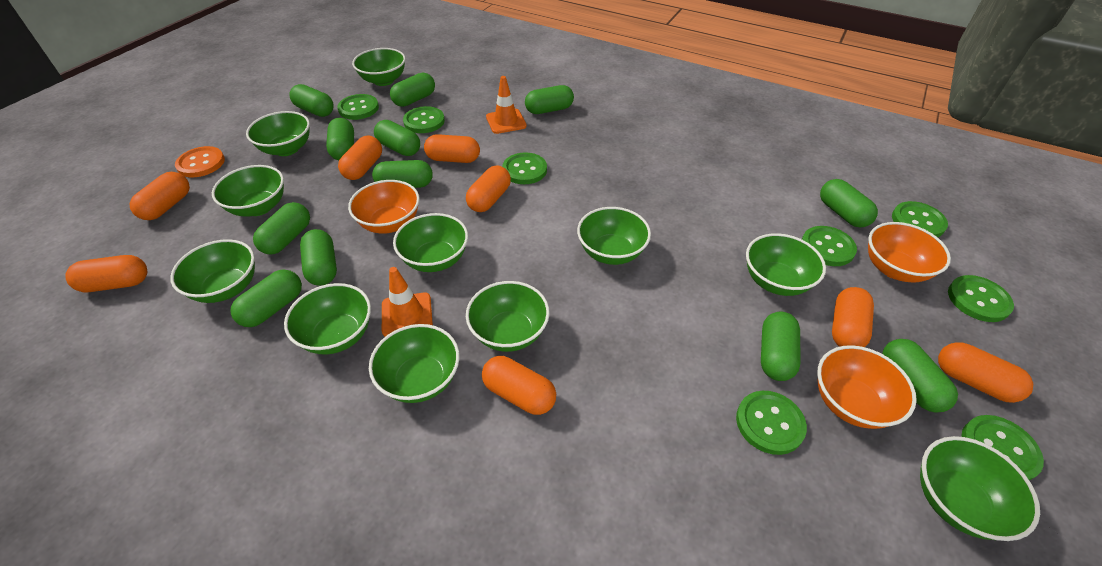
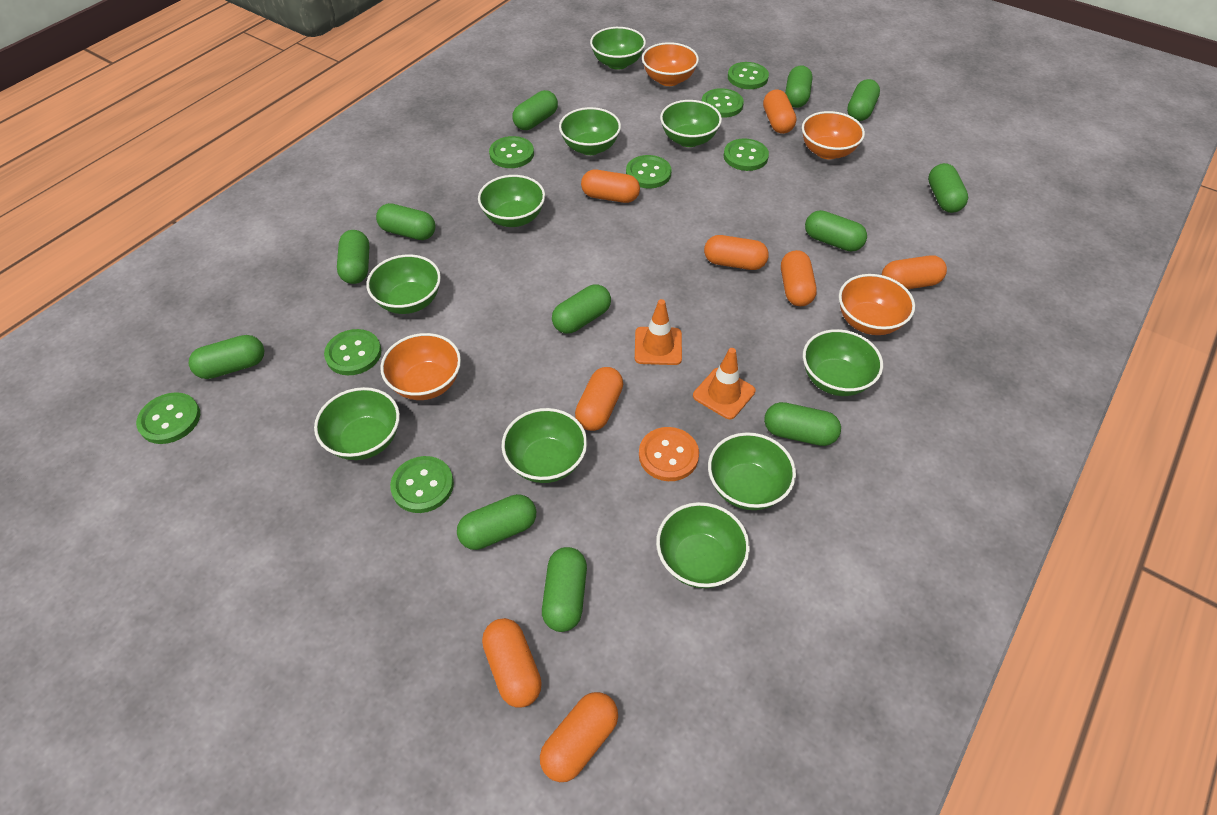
green bowl: [170,239,255,303] [212,165,284,217] [246,111,310,156] [284,283,371,354] [352,48,406,86] [369,324,460,403] [393,213,468,272] [466,281,550,352] [577,207,651,265] [746,233,826,296] [920,436,1040,541] = 11 -> [314,387,400,460] [366,254,441,314] [478,175,545,227] [502,408,587,483] [559,107,621,155] [590,27,646,70] [656,502,750,588] [660,100,722,147] [708,432,796,510] [803,329,883,396] = 10
orange bowl: [348,180,420,234] [817,345,917,429] [868,222,951,283] = 3 -> [380,333,461,400] [642,42,699,86] [802,111,865,159] [839,274,915,335] = 4

